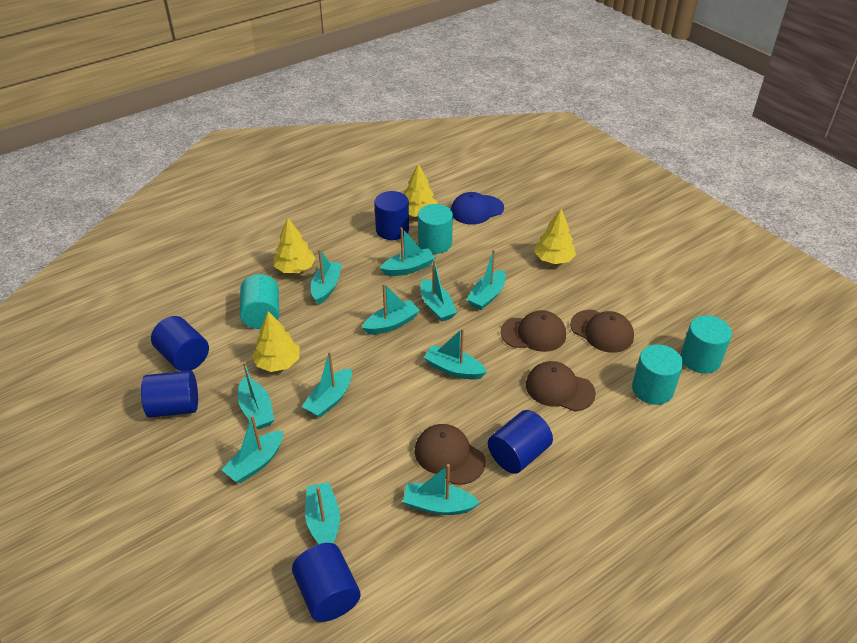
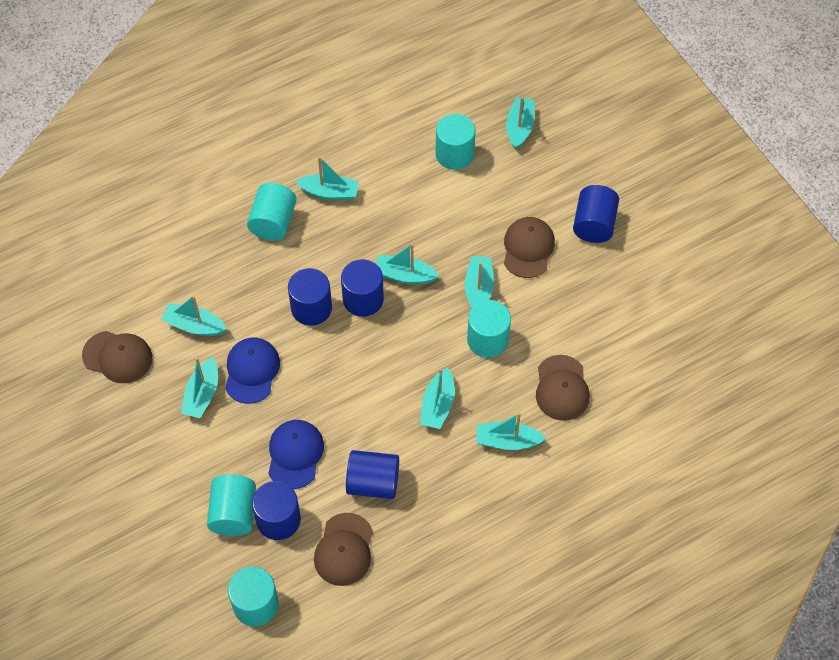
blue cap: [451,192,504,225] = 1 -> [225,338,280,404] [268,420,324,489] = 2
turquoise boat: [222,415,283,483] [238,362,274,430] [302,351,352,418] [305,482,340,544] [311,249,342,305] [362,283,420,335] [380,227,435,276] [403,464,480,515] [421,259,457,322] [424,328,487,380] [466,249,506,310] = 11 -> [161,296,227,336] [181,357,218,418] [295,156,359,200] [376,243,440,284] [420,367,455,429] [465,256,494,307] [476,413,546,450] [506,97,535,150] = 8
turquoise cylinder: [240,274,279,329] [418,204,453,254] [632,344,683,405] [681,315,732,374] = 4 -> [207,475,256,536] [228,567,279,627] [247,183,297,241] [436,114,476,170] [467,300,511,358] = 5
yellow tree: [252,311,300,372] [274,218,315,273] [404,164,438,217] [534,209,576,264] = 4 -> none = 0

